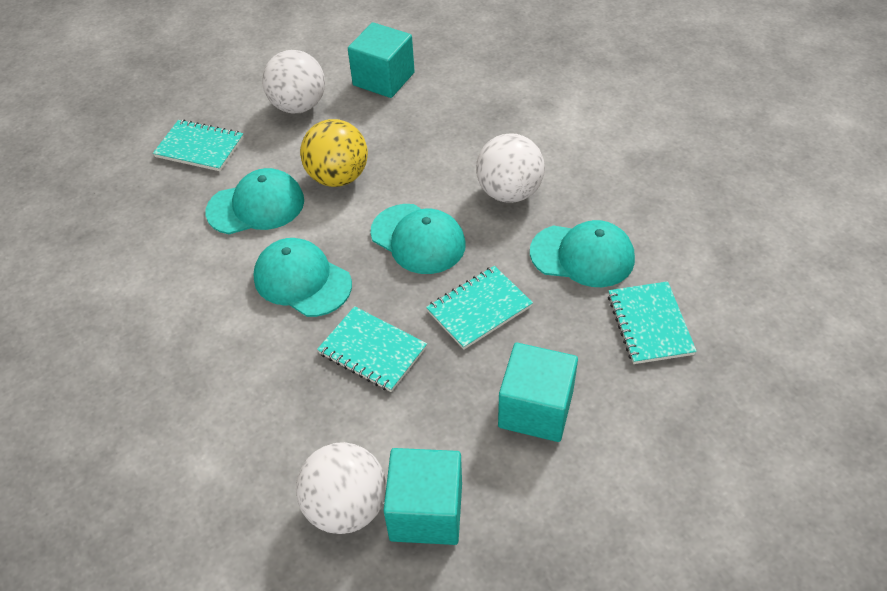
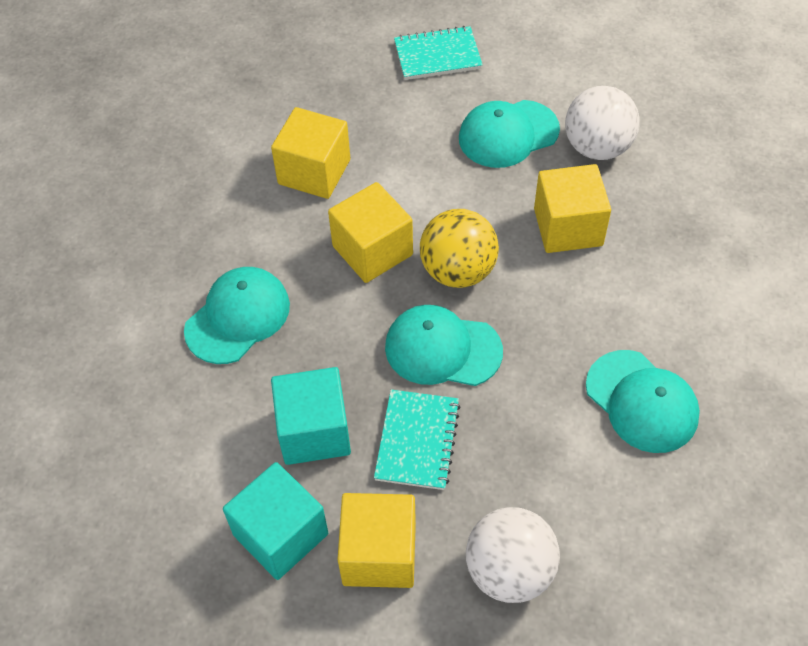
turquoise cube: [348,22,415,98] [383,448,462,545] [498,343,578,442] = 3 -> [223,462,328,580] [271,367,351,465] = 2
turquoise notebook: [153,119,244,171] [317,306,427,392] [426,266,533,350] [608,281,697,364] = 4 -> [374,390,461,490] [394,26,483,80] = 2
white ball: [262,50,325,113] [296,442,386,534] [476,133,545,203] = 3 -> [466,507,560,603] [565,86,640,160] = 2
yellow cube: none = 0 -> [271,107,350,199] [328,182,413,283] [337,493,416,588] [534,164,611,253] = 4

